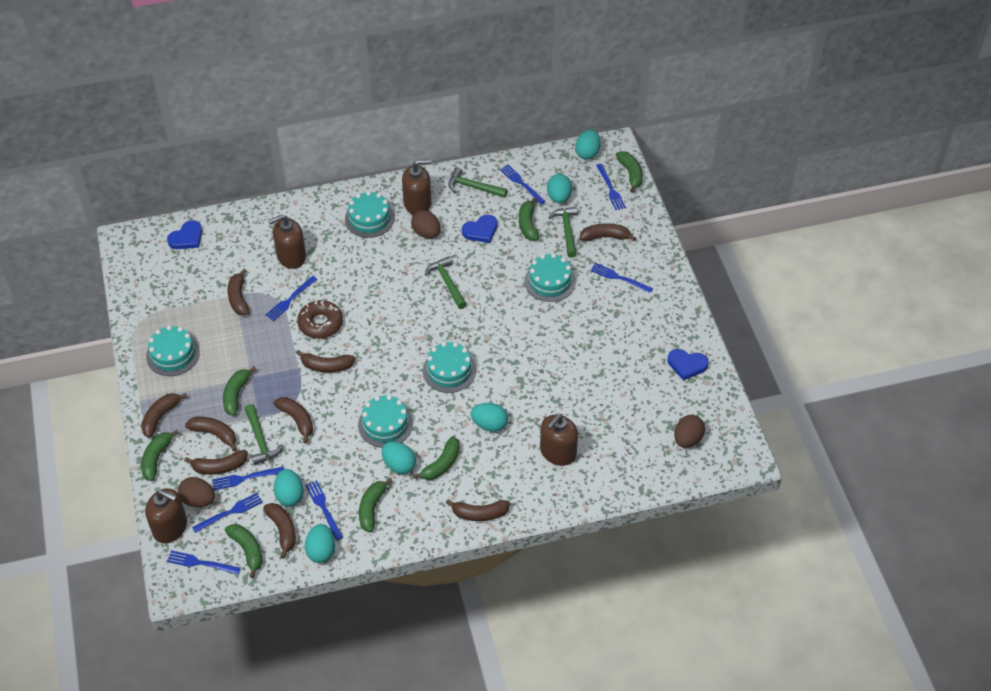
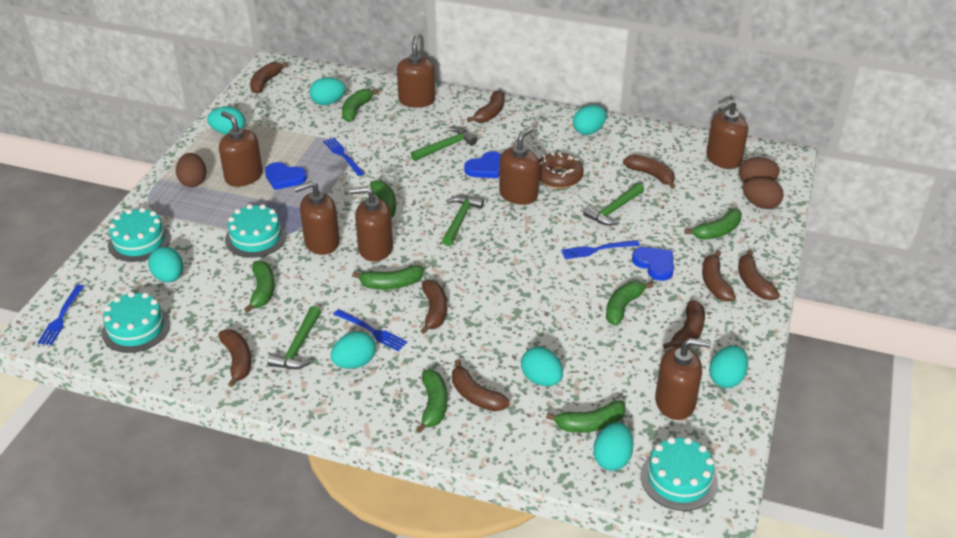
blue fork: [167,550,241,574] [192,493,263,533] [212,467,284,490] [265,276,317,321] [305,480,343,540] [500,165,545,204] [590,263,653,293] [596,164,626,210] = 8 -> [37,285,84,345] [323,138,364,176] [333,309,407,351] [561,240,640,259] = 4
brown soap dispenser: [145,489,187,544] [268,214,306,269] [402,160,432,215] [540,414,578,466] = 4 -> [219,111,263,187] [294,181,340,255] [350,186,393,262] [397,36,435,108] [499,127,540,205] [655,338,711,420] [706,100,748,169] = 7
green banana: [141,430,179,481] [223,367,256,416] [225,524,263,578] [359,478,393,532] [413,436,460,480] [519,197,539,241] [616,151,643,193] = 7 -> [244,260,275,313] [342,89,379,122] [352,265,424,290] [370,180,396,218] [416,370,447,433] [546,401,626,433] [606,281,654,326] [685,209,742,240] = 8
turquoise cake: [146,325,200,376] [345,191,395,238] [358,395,413,448] [423,342,476,393] [524,253,576,302] = 5 -> [102,292,170,353] [108,208,171,262] [225,204,287,258] [641,437,718,511] = 4
turquoise egg: [274,469,304,506] [305,524,335,563] [382,441,416,474] [471,403,508,432] [547,174,572,203] [575,130,601,160] = 6 -> [148,247,183,282] [207,107,245,135] [309,77,345,105] [331,331,376,369] [521,347,563,386] [573,105,606,135] [593,422,633,471] [709,346,748,388] = 8

